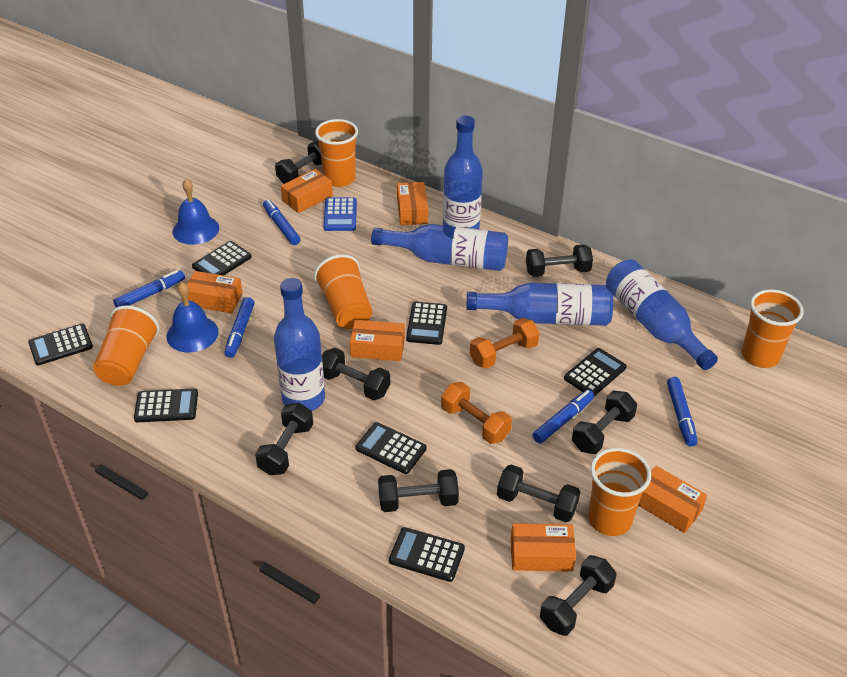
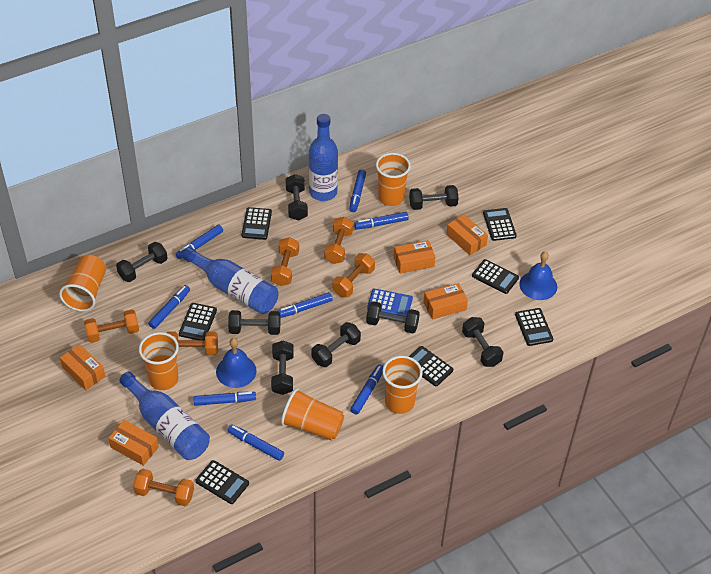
blue bottle: [274,278,325,411] [371,224,508,271] [443,116,483,229] [466,283,613,326] [606,259,718,370] = 5 -> [119,372,210,460] [183,247,279,314] [309,114,338,201] = 3
blue marker: [113,270,185,308] [224,297,254,358] [263,200,300,245] [532,390,594,444] [667,377,698,447] = 5 -> [148,285,190,329] [175,225,223,259] [194,392,256,406] [227,424,284,461] [278,292,333,318] [349,169,366,212] [350,365,383,415] [354,212,409,230] = 8
orange box: [187,271,243,313] [281,169,333,213] [350,320,405,361] [397,182,428,225] [511,523,576,572] [638,466,707,533] = 6 -> [60,344,105,390] [108,420,159,466] [393,240,435,274] [423,283,468,320] [446,215,488,255] = 5
orange dumbbell: [441,382,512,444] [470,318,539,369] = 2 -> [84,310,139,343] [133,469,194,506] [167,331,218,356] [271,237,299,286] [324,217,353,264] [333,253,375,297] = 6

